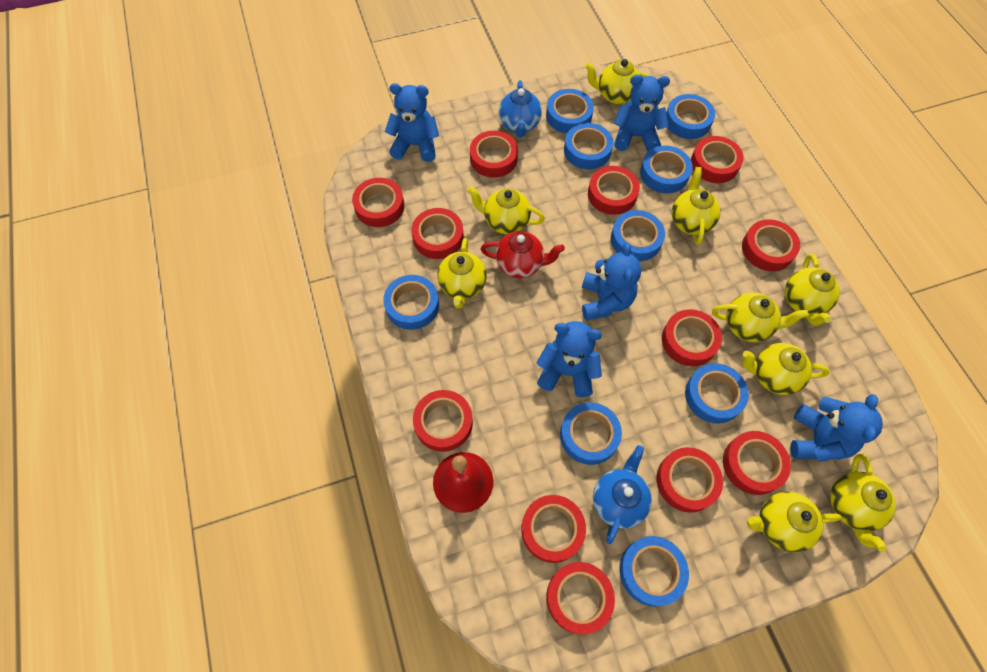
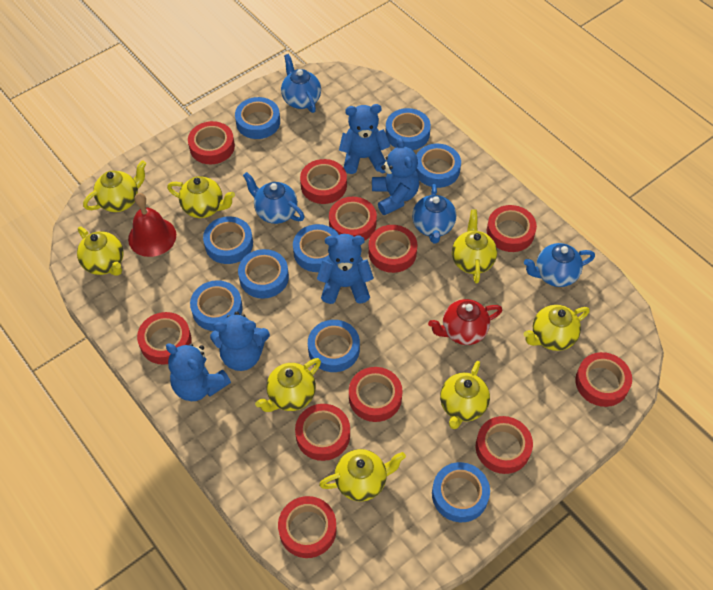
blue teapot: [499,80,542,138] [593,445,652,544] = 2 -> [243,172,305,224] [281,54,321,113] [412,184,456,243] [524,243,595,287] = 4
red tape: [352,178,405,227] [411,208,464,259] [413,390,473,452] [470,131,518,178] [521,495,586,563] [546,562,615,634] [588,166,640,215] [656,447,723,513] [662,309,722,366] [691,136,744,183] [723,431,791,495] [742,219,800,271] = 12 -> [137,312,192,365] [188,121,235,164] [278,496,337,558] [295,404,350,461] [300,159,347,204] [329,197,377,241] [349,367,403,422] [368,225,418,273] [476,416,533,474] [487,205,537,252] [575,352,632,407] = 11
yellow teapot: [438,238,487,309] [467,186,545,234] [585,59,651,104] [672,167,721,245] [712,292,809,342] [742,343,830,395] [747,491,842,552] [785,254,840,326] [830,454,896,552] = 9 -> [77,227,124,276] [83,160,146,212] [167,176,235,218] [255,358,321,412] [319,449,406,502] [440,361,490,429] [452,210,497,284] [524,305,589,351] = 8

